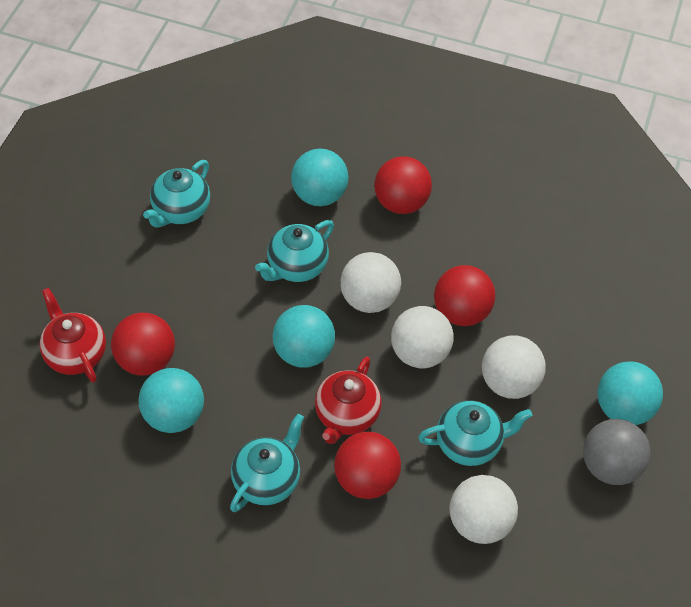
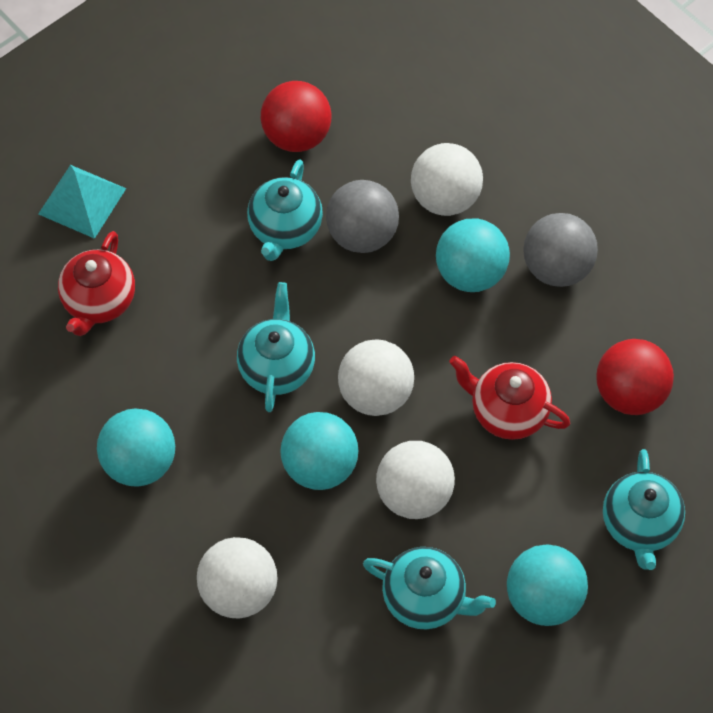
grey ball: [583,419,650,485] = 1 -> [326,180,399,253] [523,213,598,287] = 2
red ball: [111,313,175,375] [334,432,401,499] [374,156,432,214] [434,265,495,326] = 4 -> [261,81,332,152] [596,339,674,415] = 2
turquoise pyramid: none = 0 -> [38,165,126,239] = 1

